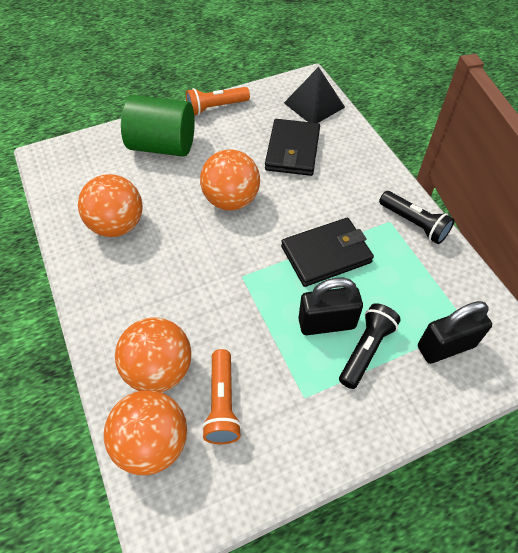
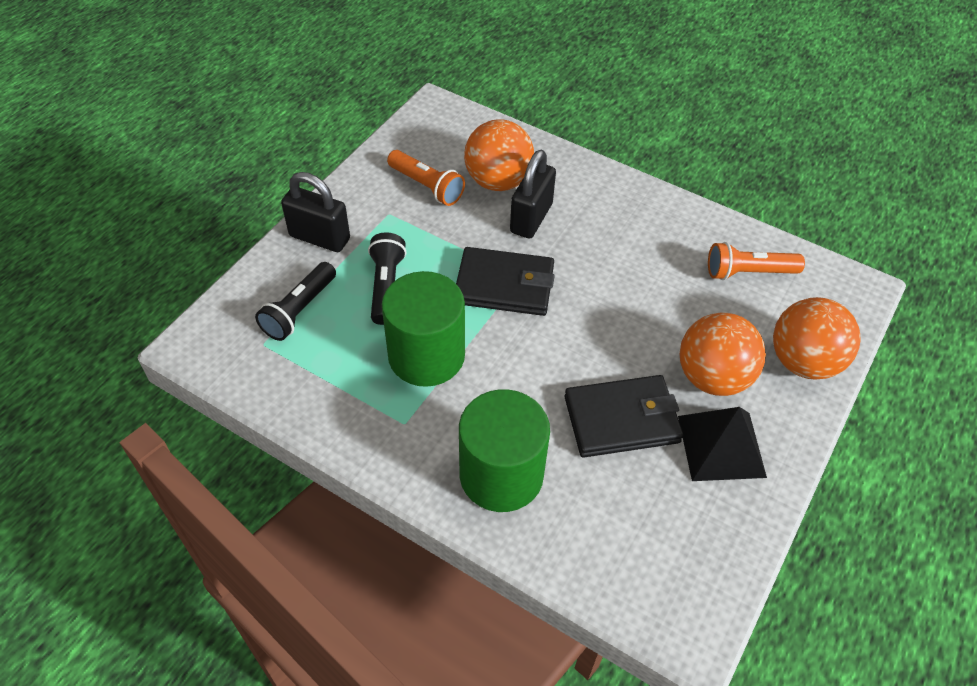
green cylinder: [121,95,195,157] = 1 -> [382,271,465,387] [459,389,550,512] = 2
orange ball: [78,174,143,237] [104,390,187,475] [115,317,191,392] [200,149,260,211] = 4 -> [464,119,534,191] [680,313,766,396] [773,297,860,380] = 3

